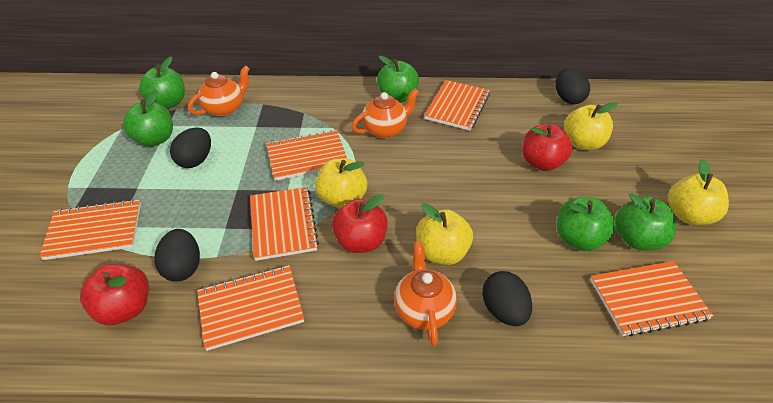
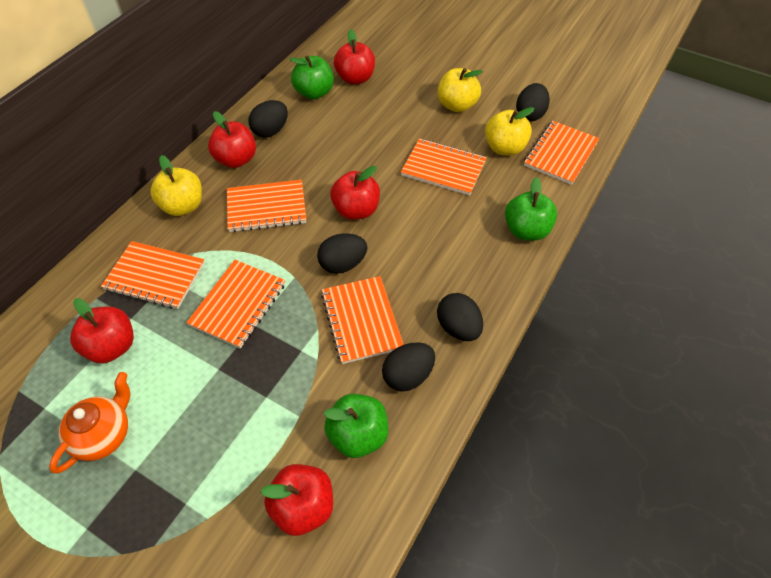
black egg: [154,229,200,282] [170,128,211,168] [482,271,532,326] [556,69,590,104] = 4 -> [248,100,288,138] [317,233,367,274] [382,343,435,392] [437,293,483,341] [516,83,550,121] = 5
green apple: [123,90,173,147] [139,56,185,109] [377,56,419,102] [557,197,616,251] [615,193,676,250] = 5 -> [289,55,334,99] [324,394,388,458] [505,177,557,241] = 3
orange teapot: [188,65,250,117] [352,88,419,138] [394,241,457,346] = 3 -> [49,372,130,473] = 1
red apple: [80,264,149,325] [332,194,388,253] [522,124,572,171] = 3 -> [70,298,134,363] [208,111,256,168] [260,464,333,536] [330,166,380,220] [334,29,375,85] = 5
yellow apple: [315,158,367,208] [416,203,473,265] [564,102,618,150] [668,159,729,225] = 4 -> [150,155,202,216] [438,68,483,112] [485,107,535,156] = 3

